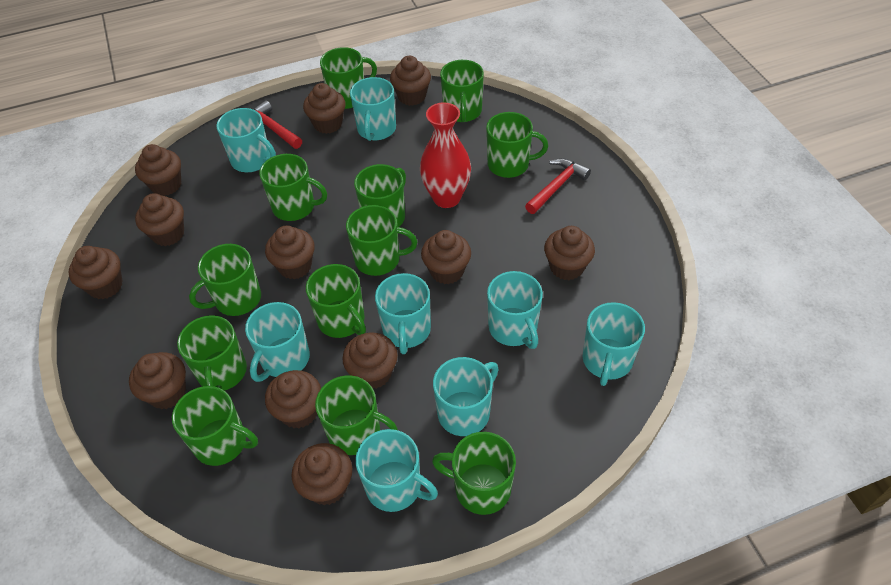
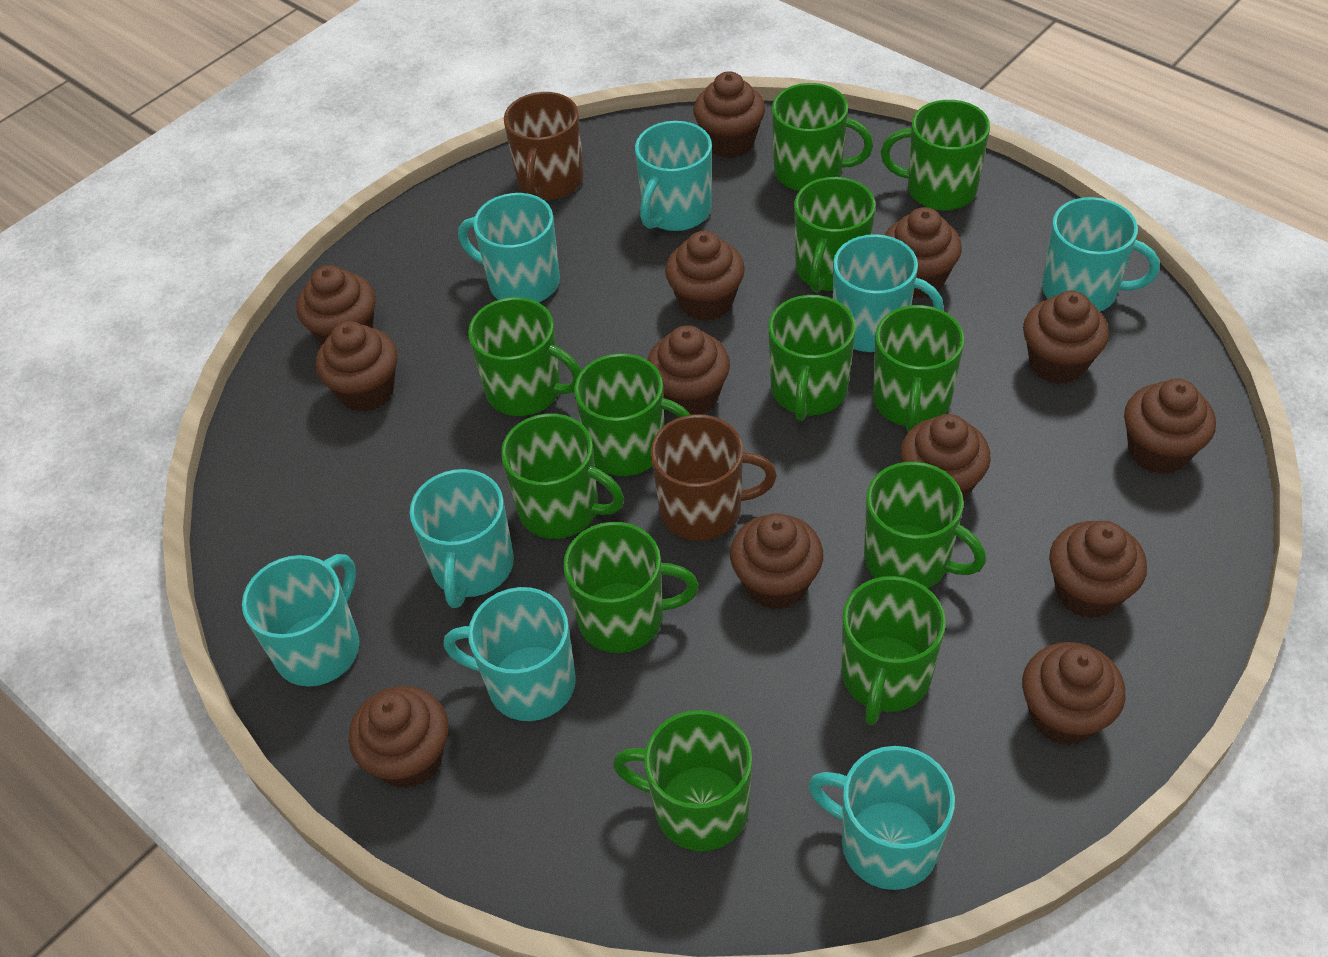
brown cupcake: [68,246,123,299] [129,352,186,409] [135,144,181,196] [135,193,184,246] [265,225,315,279] [265,370,321,428] [291,443,352,505] [303,83,346,134] [342,332,398,389] [390,56,431,106] [421,230,471,284] [544,226,595,280] = 12 -> [296,265,376,345] [316,321,398,412] [349,686,448,789] [648,325,730,415] [665,231,745,321] [693,71,765,158] [730,513,823,610] [885,207,962,298] [900,414,991,501] [1022,642,1126,746] [1023,291,1109,384] [1049,521,1147,619] [1124,379,1216,474] = 13
brown mug: none = 0 -> [504,92,584,200] [651,414,777,541] = 2
red hammer: [254,100,302,149] [525,158,591,214] = 2 -> none = 0
red vase: [420,102,471,208] = 1 -> none = 0

